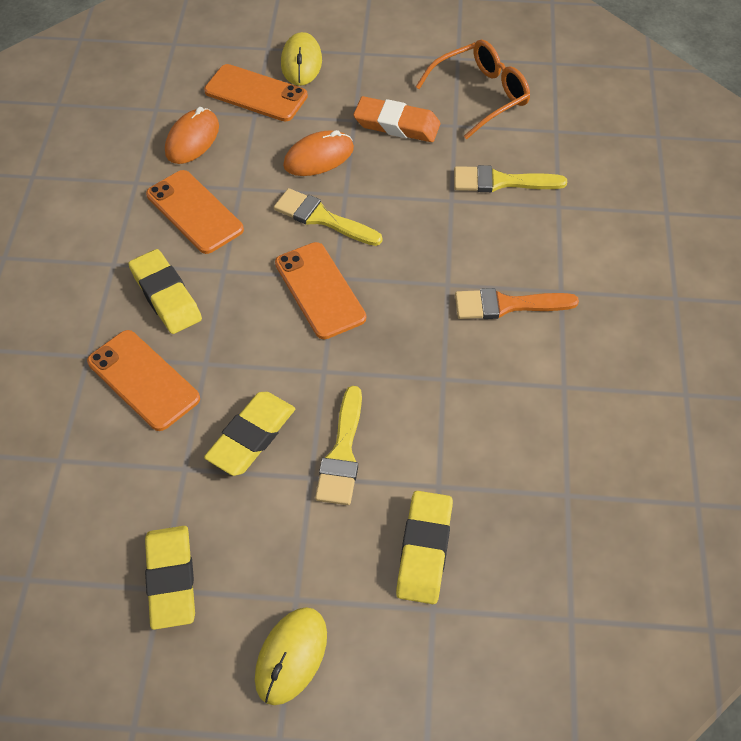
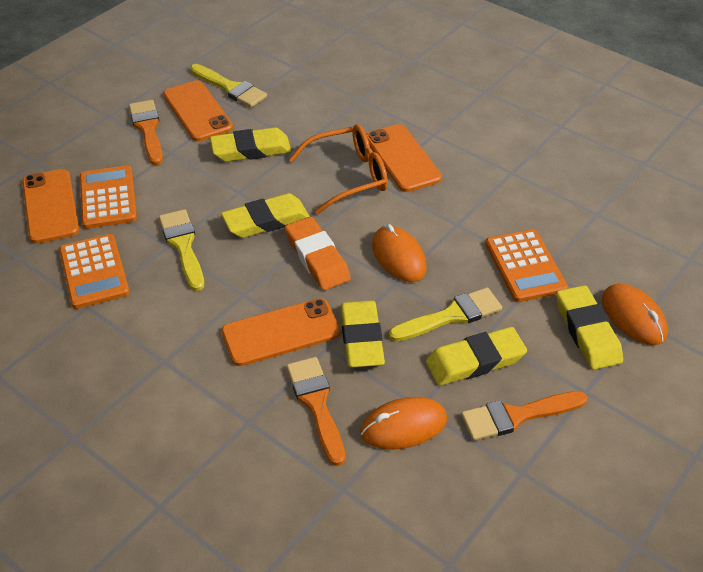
orange brush: [455,288,579,319] = 1 -> [129,100,163,165] [286,357,345,466] [461,391,588,441] = 3
orange calculator: none = 0 -> [59,234,130,309] [80,165,137,229] [485,229,568,302] = 3
orange mouse: [165,107,219,164] [283,130,354,176] = 2 -> [360,397,447,450] [372,224,427,282] [602,284,668,345] = 3
yellow eraser: [128,249,202,334] [145,526,195,630] [204,392,295,476] [396,491,453,604] = 4 -> [210,127,291,162] [221,193,310,238] [340,300,385,368] [426,327,527,386] [556,285,623,370] = 5
yellow mouse: [255,607,327,705] [281,32,322,86] = 2 -> none = 0

